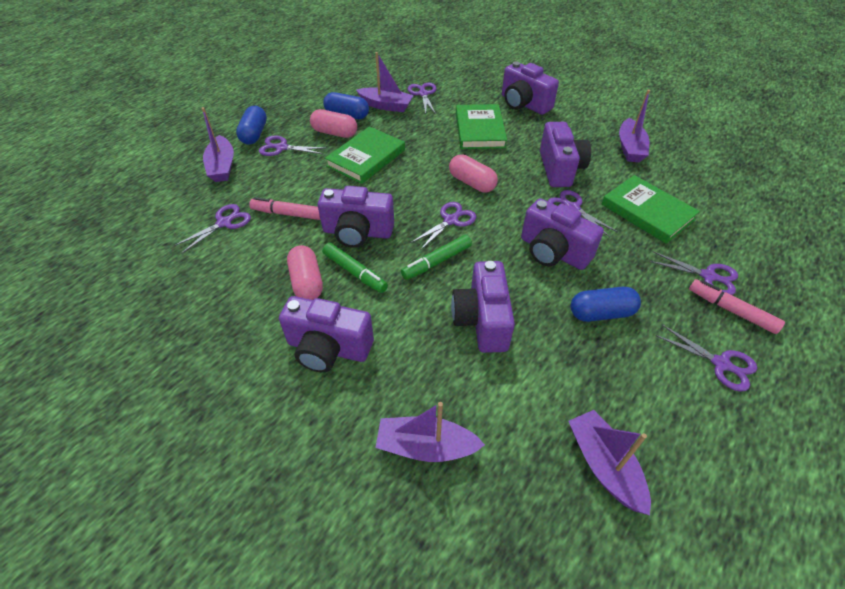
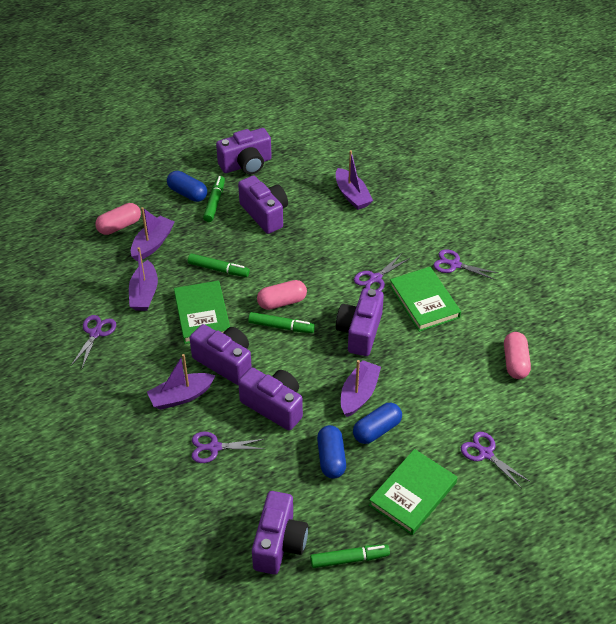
green marker: [322,243,388,293] [401,235,472,280] = 2 -> [188,253,250,277] [203,176,225,222] [248,312,315,333] [310,544,390,568] = 4
pink marker: [249,197,320,220] [689,279,785,334] = 2 -> none = 0
purple scissors: [174,204,251,254] [259,135,325,156] [408,83,436,114] [410,202,476,249] [548,190,618,237] [649,251,738,295] [655,325,757,392] = 7 -> [71,315,116,368] [192,431,264,463] [354,254,410,291] [433,249,498,280] [461,432,530,489] = 5

